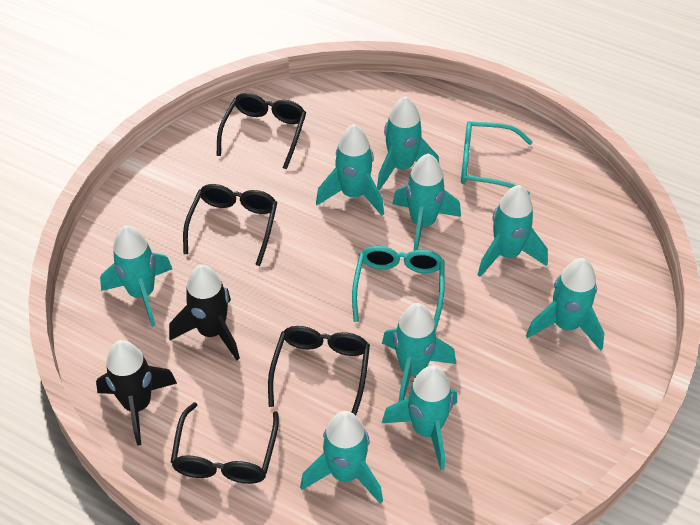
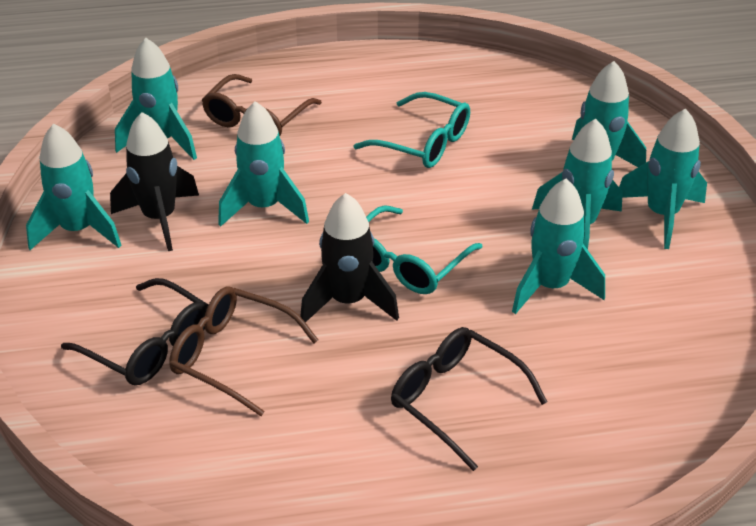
black glasses: [171,402,279,484] [183,184,277,266] [216,93,306,170] [268,326,370,415] = 4 -> [61,278,208,385] [391,327,547,471] = 2
brown glasses: none = 0 -> [169,287,318,416] [202,74,322,136] = 2
turquoise rocket: [100,226,172,327] [300,411,383,504] [316,124,384,216] [377,96,439,190] [382,303,456,402] [382,366,457,470] [392,153,461,251] [478,185,548,277] [526,258,604,351] = 9 -> [26,123,122,250] [115,38,197,160] [218,101,309,227] [512,179,605,314] [532,119,623,250] [572,61,646,167] [619,108,707,249] = 7

